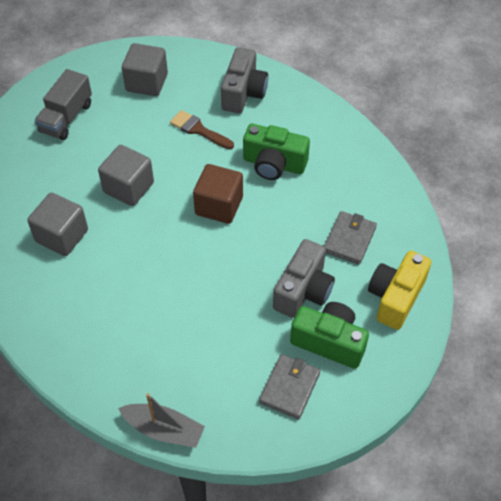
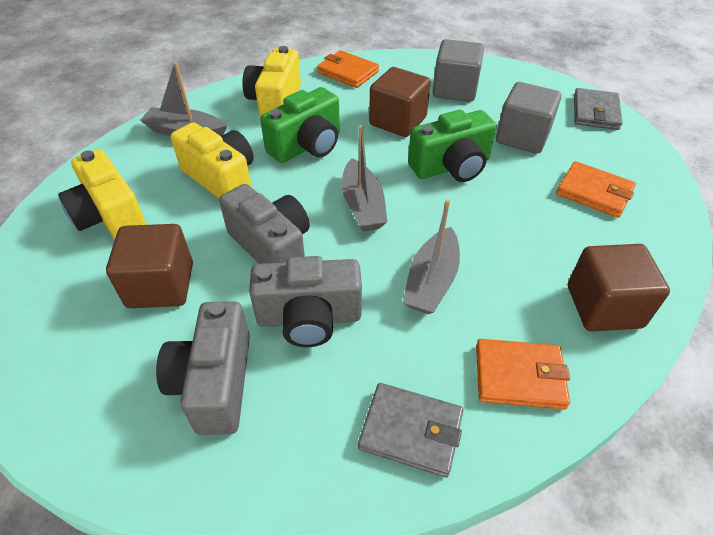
brown brush: [170,110,234,149] = 1 -> none = 0
brown cube: [193,164,243,224] = 1 -> [106,224,193,308] [369,67,431,137] [568,244,670,331] = 3
grey boat: [118,393,205,448] = 1 -> [140,62,227,136] [342,125,387,231] [403,199,460,314] = 3
grey camera: [221,47,268,113] [273,239,335,318] = 2 -> [156,301,250,435] [219,184,310,264] [249,256,362,347] = 3
grey cube: [27,193,88,256] [98,145,154,206] [122,43,168,96] = 3 -> [433,39,484,102] [496,82,562,153] = 2
grey truck: [34,69,92,140] = 1 -> none = 0
orange wallet: none = 0 -> [317,50,379,88] [476,339,570,410] [556,161,636,218] = 3
yellow camera: [368,251,431,330] = 1 -> [58,149,147,240] [171,122,254,198] [242,46,301,118] = 3

